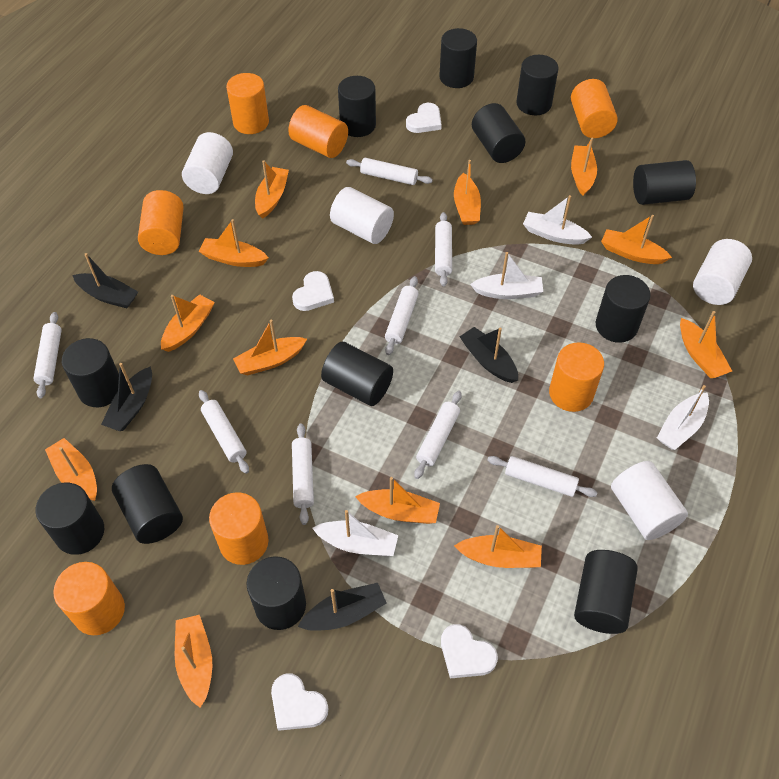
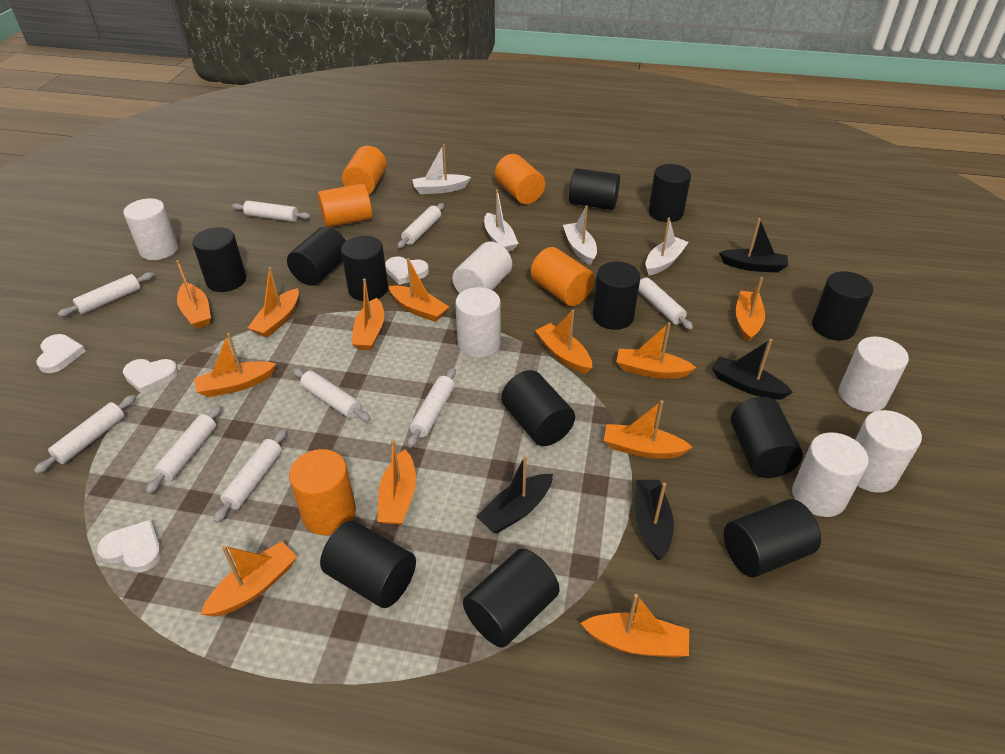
orange cylinder: [53,562,125,635] [138,190,184,255] [209,492,268,565] [226,73,269,134] [288,105,348,158] [549,342,604,412] [571,79,618,138] = 7 -> [289,449,356,535] [318,183,372,227] [342,146,387,195] [495,154,545,204] [531,247,595,306] = 5
white cylinder: [182,132,233,194] [330,187,394,244] [611,461,688,540] [693,239,752,305] = 4 -> [123,198,178,260] [452,241,512,293] [455,287,501,358] [792,432,869,517] [839,336,909,412] [855,410,922,493] = 6
white rolling pin: [33,312,62,398] [199,390,249,474] [292,423,314,525] [346,158,433,185] [385,276,419,355] [414,391,462,479] [435,212,452,286] [488,456,597,497] = 8 -> [34,395,136,474] [58,272,154,317] [146,405,222,494] [213,429,287,523] [232,201,310,222] [293,368,371,421] [397,203,444,248] [407,368,456,448] [638,277,693,330] = 9

